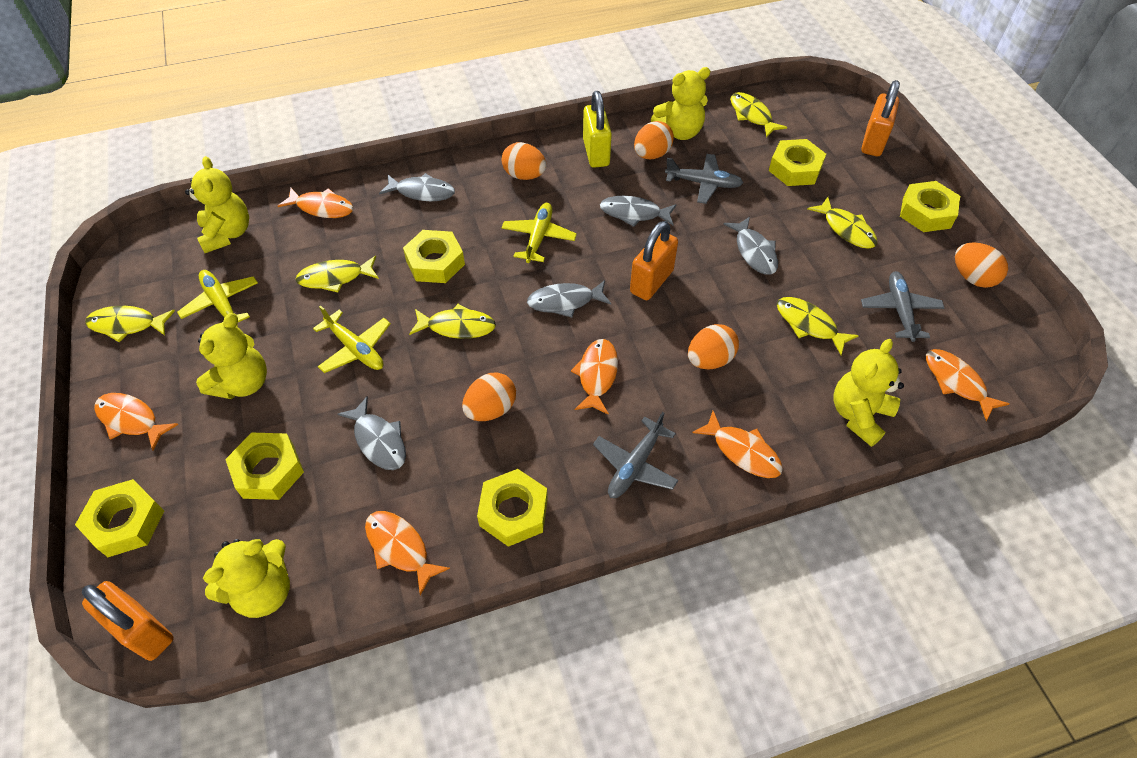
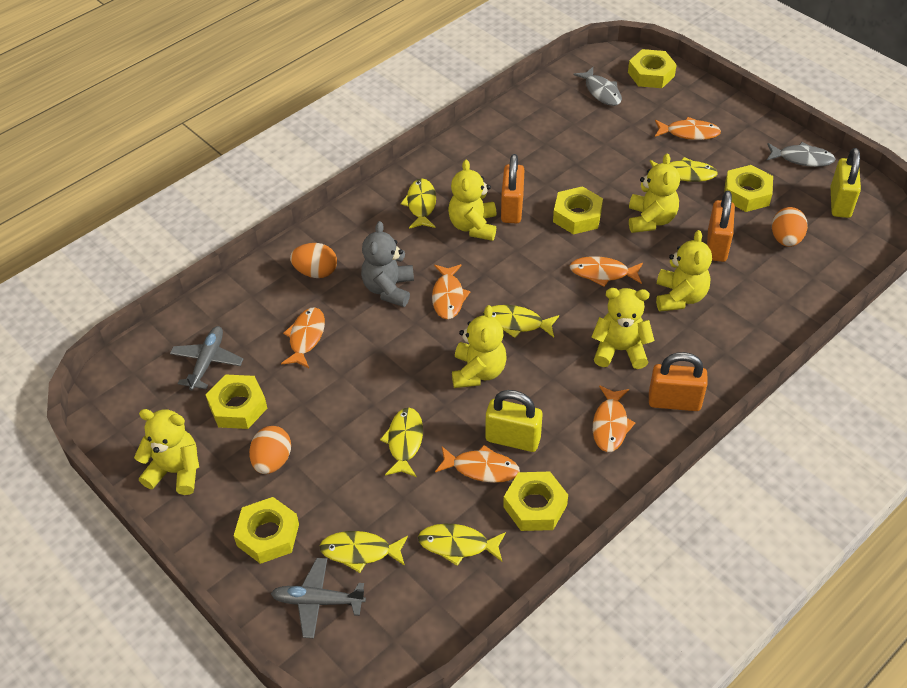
grey fish: [337,397,406,470] [379,173,455,201] [527,280,611,317] [600,196,677,227] [723,217,778,275] = 5 -> [573,67,622,106] [766,142,835,167] = 2
grey plane: [593,412,678,498] [665,154,743,204] [861,271,944,342] = 3 -> [170,326,244,390] [271,558,366,638] = 2
grey teddy bear: none = 0 -> [361,221,414,307] = 1
orange egg: [462,373,516,421] [502,142,547,180] [634,121,674,159] [688,324,739,370] [955,242,1008,288] = 5 -> [249,426,291,474] [290,243,337,278] [772,207,808,247] = 3
yellow padlock: [583,91,612,168] = 1 -> [486,390,542,452] [830,148,861,218] = 2
yellow plane: [177,270,258,327] [313,306,391,373] [501,203,577,263] = 3 -> none = 0
yellow teddy bear: [185,156,249,253] [196,313,267,399] [203,539,290,618] [651,67,710,140] [834,339,904,447] = 5 -> [134,409,199,495] [448,160,497,241] [452,305,507,388] [592,288,654,369] [629,153,680,233] [656,230,712,311] = 6

